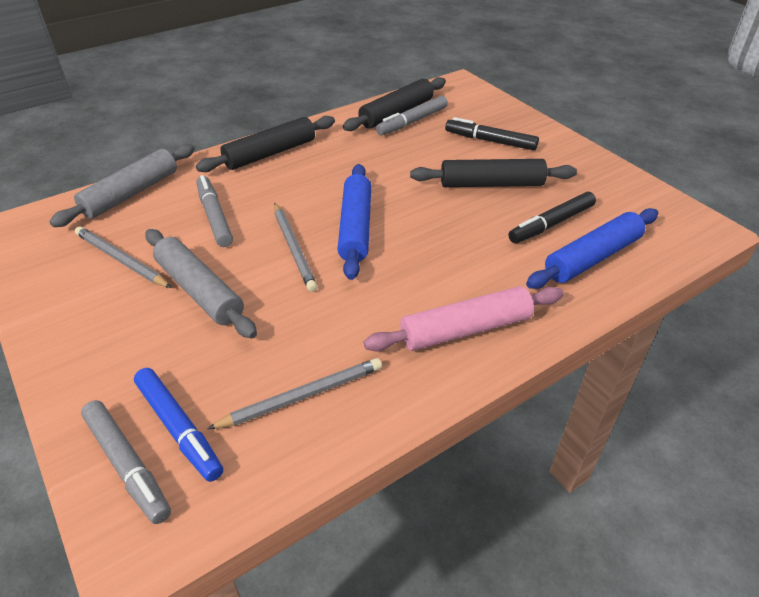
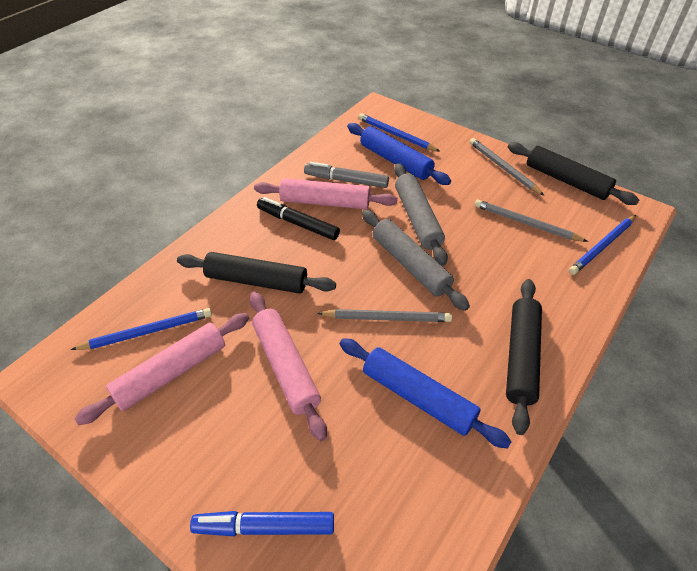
black marker: [445,117,539,150] [508,192,596,243] = 2 -> [257,197,340,240] = 1
blue pencil: none = 0 -> [71,308,212,350] [358,113,440,152] [569,215,636,275] = 3
grey marker: [81,400,171,524] [196,175,233,247] [376,96,448,135] = 3 -> [304,162,389,188] = 1
pink rolling pin: [364,286,564,352] = 1 -> [74,313,249,425] [250,291,327,441] [254,178,397,209] = 3

